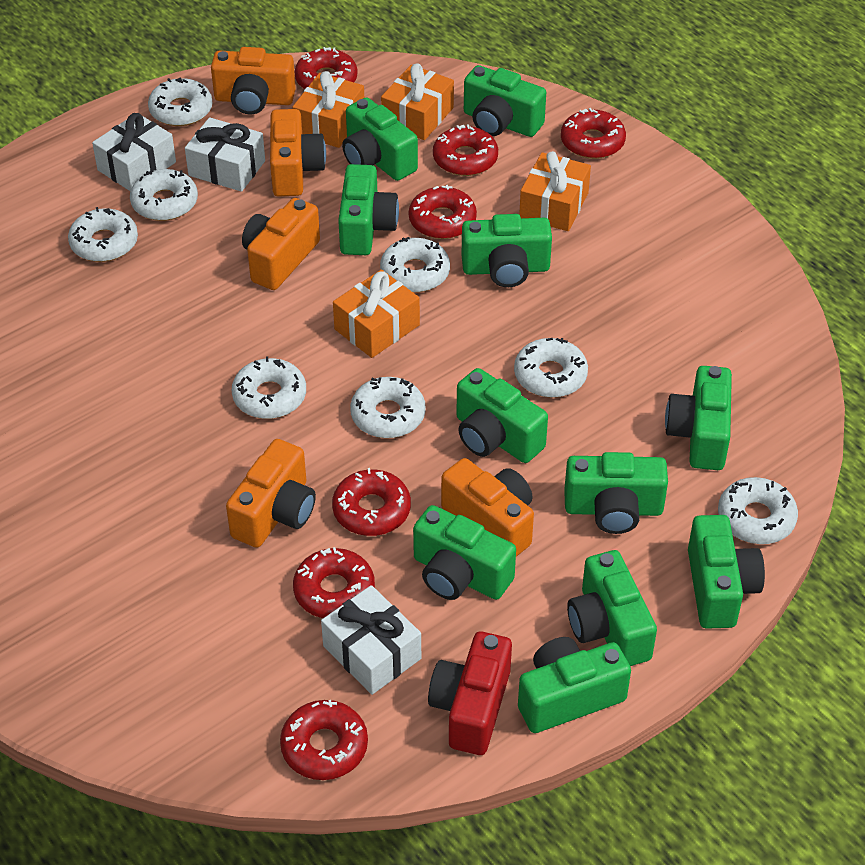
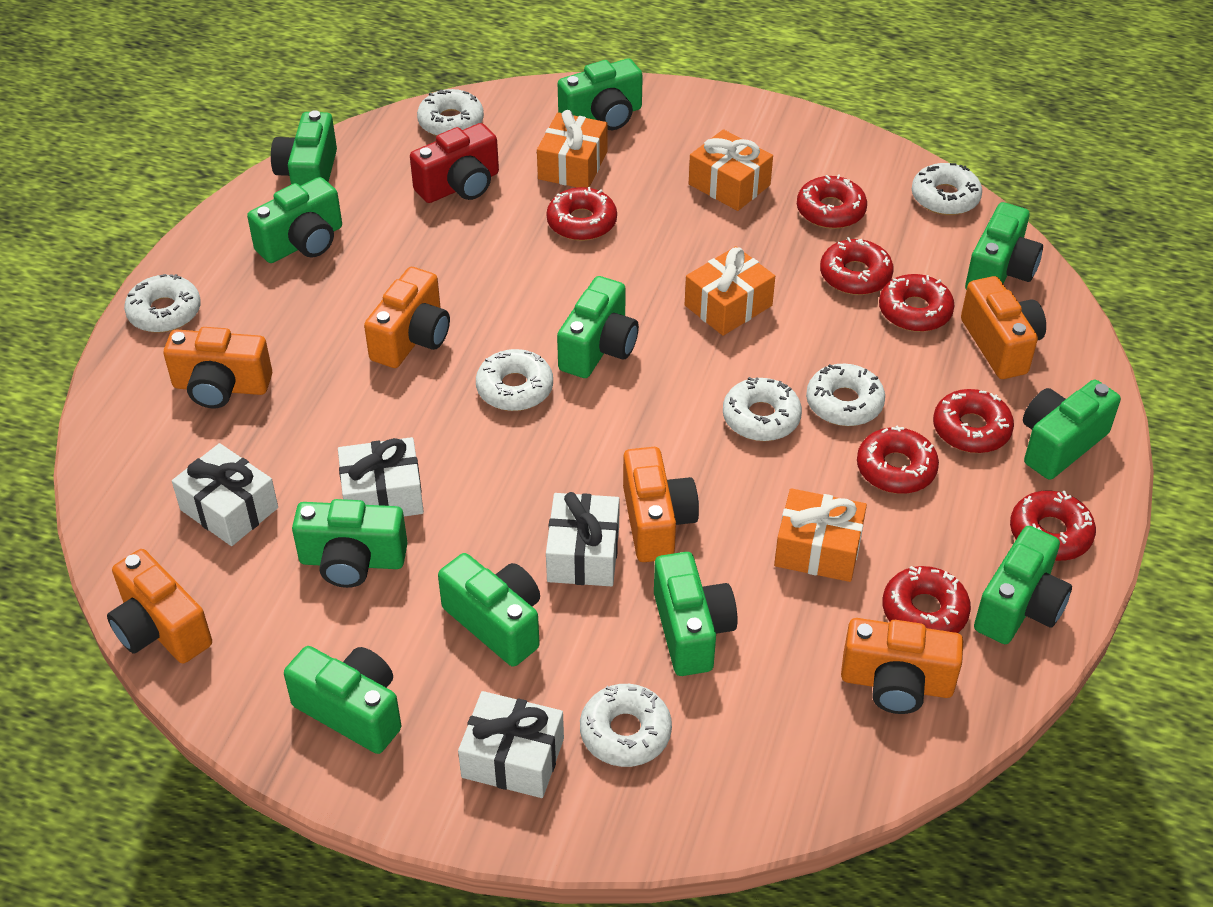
orange camera: [211,47,296,114] [226,439,316,548] [242,198,320,290] [270,109,326,196] [441,458,534,557] = 5 -> [107,549,212,663] [164,327,272,408] [364,267,450,368] [623,447,699,562] [841,618,963,714] [961,276,1046,379] = 6
red donut: [280,700,368,780] [293,547,375,618] [295,47,358,89] [332,468,411,536] [409,185,477,239] [433,124,498,176] [561,108,626,159] = 7 -> [546,187,617,241] [797,174,867,229] [820,237,894,295] [857,425,939,494] [879,274,954,332] [883,566,971,633] [933,389,1014,453] [1010,491,1096,561] = 8
white donut: [68,207,138,262] [130,169,198,221] [148,78,212,126] [232,356,306,419] [350,377,426,438] [380,237,450,292] [514,338,588,398] [718,477,798,544] = 8 -> [124,274,201,333] [417,89,484,136] [476,349,553,411] [580,684,672,767] [723,377,802,441] [806,364,885,426] [912,163,982,215] = 7
white gift: [92,113,176,191] [185,117,265,192] [321,585,421,695] = 3 -> [172,443,278,546] [338,437,424,516] [458,691,564,798] [546,492,620,586] = 4

